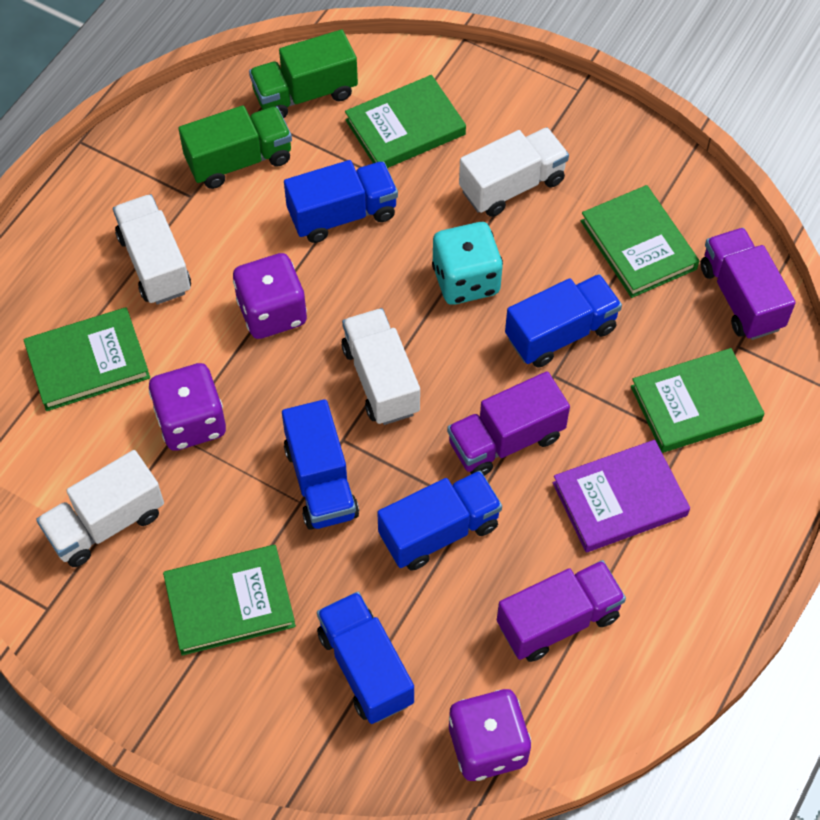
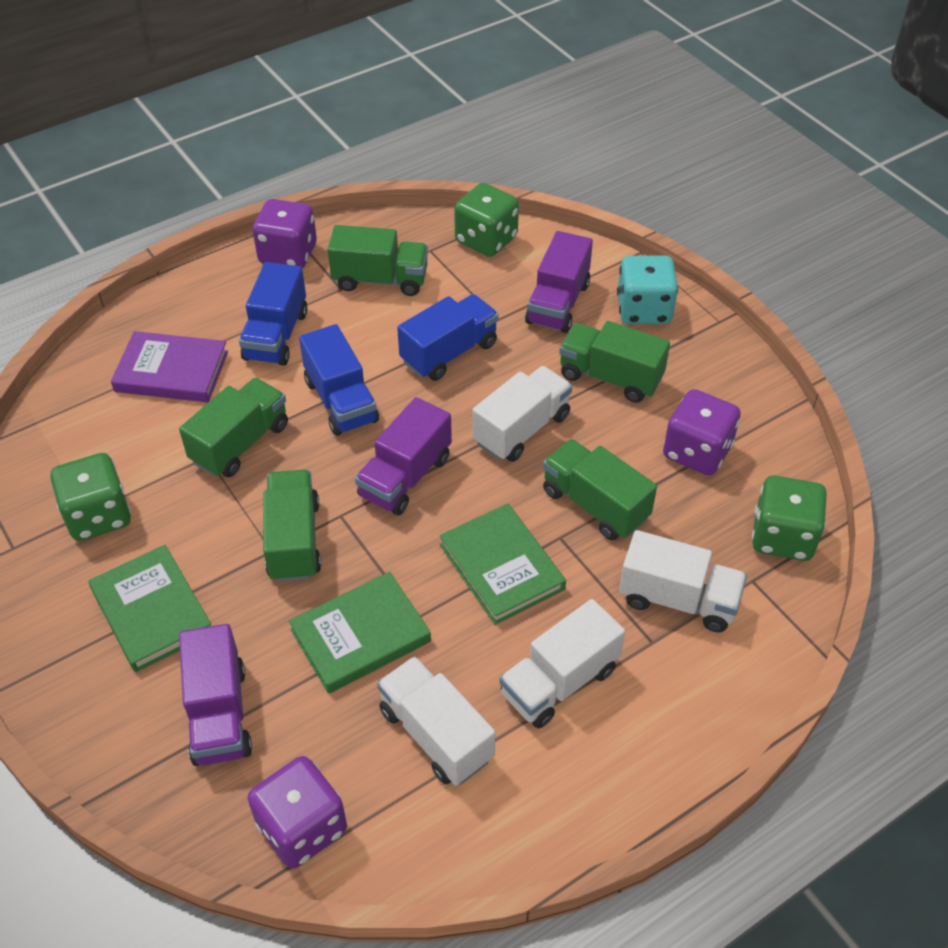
blue truck: [282,399,359,530] [284,160,398,243] [317,592,414,724] [377,471,502,571] [505,274,622,368] = 5 -> [239,262,308,366] [299,324,379,436] [397,294,499,381] = 3
green book: [24,307,150,411] [163,545,296,656] [345,75,466,168] [581,185,699,298] [631,348,765,453] = 5 -> [88,545,211,672] [289,572,431,694] [439,504,566,625] = 3
green dice: none = 0 -> [50,453,131,541] [454,183,519,257] [752,475,827,561] = 3
green truck: [179,106,292,189] [249,30,358,118] = 2 -> [179,378,288,477] [263,470,321,582] [327,225,428,296] [543,439,657,541] [559,321,670,403] = 5

